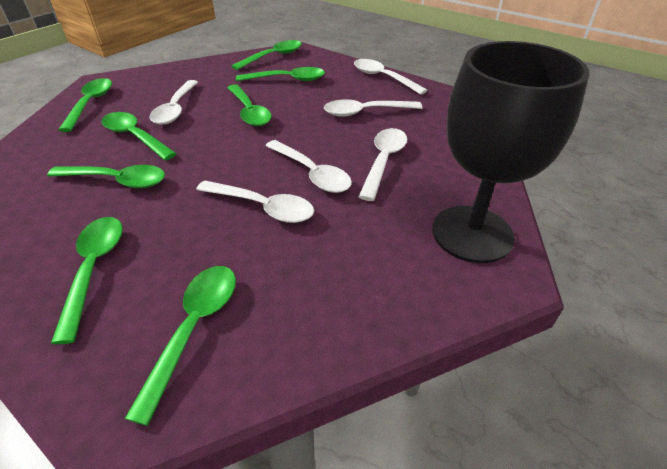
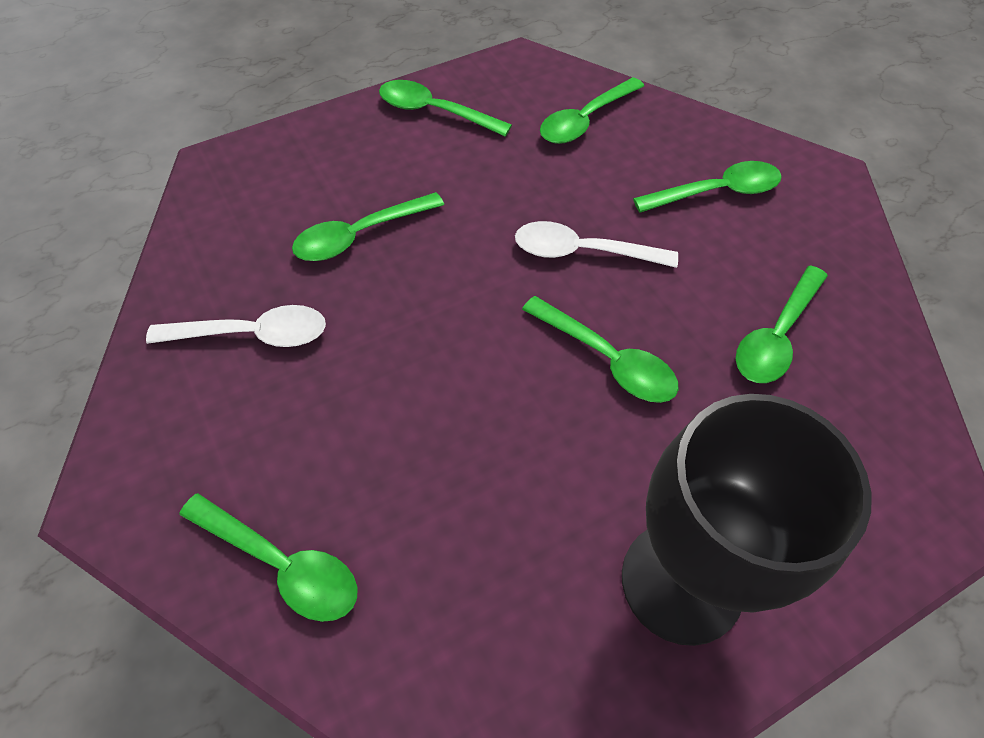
green spoon: [47,165,165,188] [51,217,123,344] [58,78,112,132] [102,112,177,161] [125,266,236,426] [227,84,271,126] [232,40,302,70] [236,67,325,81] = 8 -> [179,493,357,622] [292,192,444,261] [379,80,512,137] [522,296,679,403] [540,77,644,144] [633,161,782,213] [736,265,828,383] = 7
white spoon: [150,80,198,125] [196,180,314,223] [265,140,352,193] [324,99,422,117] [354,59,427,95] [358,128,407,201] = 6 -> [146,305,326,347] [515,221,678,268] = 2

